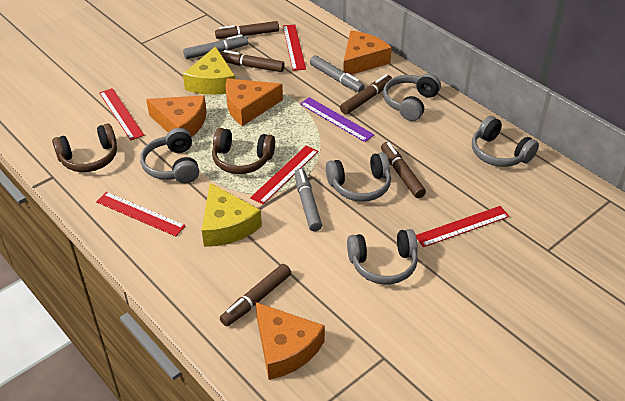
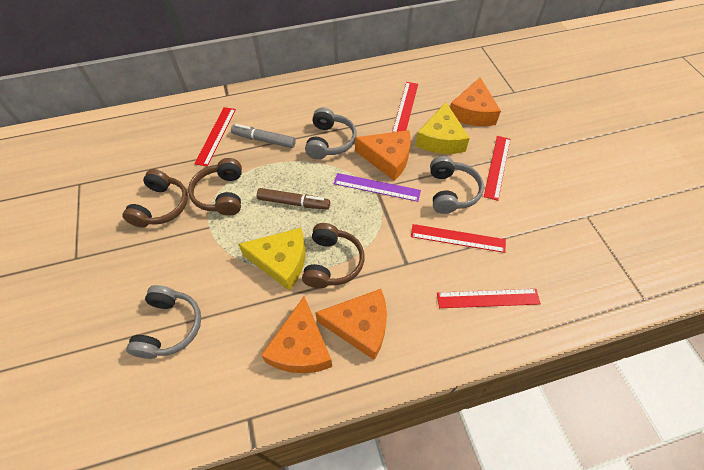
brown headphones: [52,123,117,172] [212,128,275,174] = 2 -> [122,169,188,228] [188,158,242,216] [302,223,364,288] = 3
brown marker: [215,21,279,39] [220,50,285,72] [220,264,291,326] [340,74,392,115] [381,142,426,198] = 5 -> [257,188,330,210] = 1
grey headphones: [140,128,199,183] [326,152,391,202] [347,229,418,284] [383,73,441,121] [472,116,539,167] = 5 -> [126,285,201,359] [305,108,357,159] [430,156,484,214] = 3
grey marker: [183,35,248,59] [294,168,322,231] [310,55,365,93] = 3 -> [231,124,296,148] = 1

